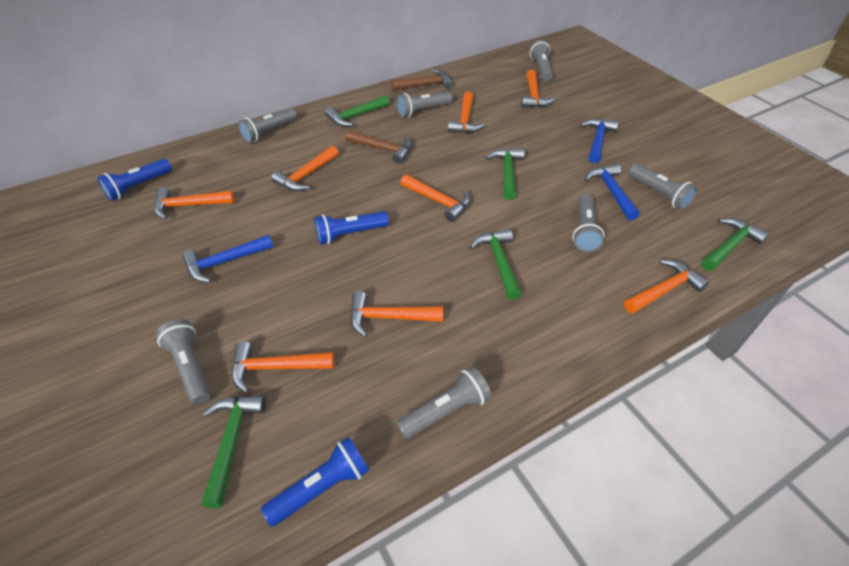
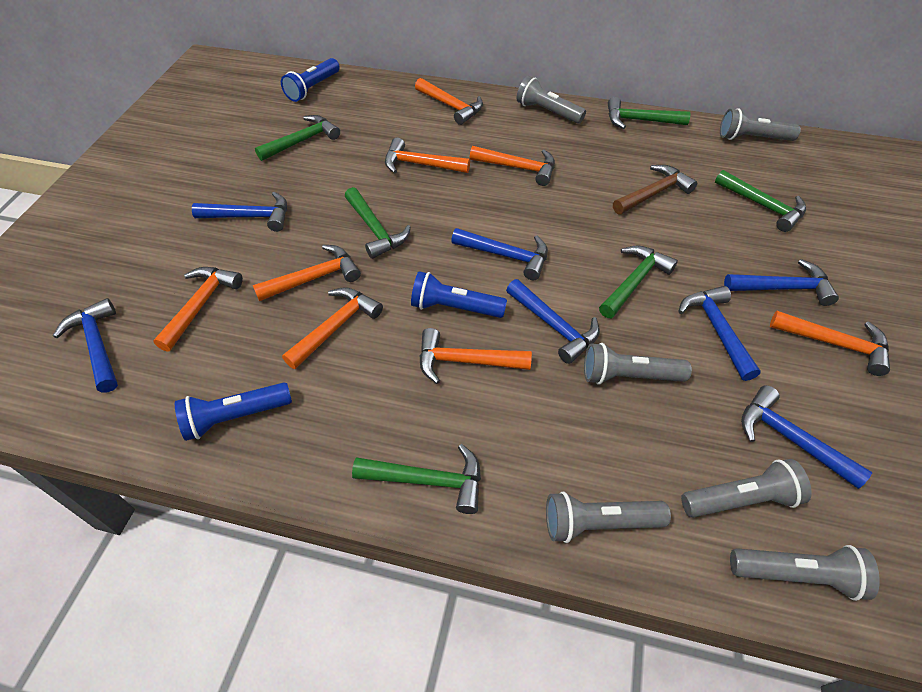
blue hammer: [182,235,273,283] [580,118,619,163] [585,164,640,221] = 3 -> [53,298,118,393] [192,192,287,232] [451,228,548,280] [506,279,600,364] [678,286,761,381] [724,259,839,306] [741,385,872,489] = 7
brown hammer: [345,130,412,164] [391,69,453,91] = 2 -> [613,165,697,214] = 1
green hammer: [201,395,266,508] [325,95,390,127] [470,229,522,300] [486,148,525,200] [701,218,769,271] = 5 -> [255,115,340,161] [345,187,411,259] [352,444,481,514] [599,245,678,318] [608,97,690,129] [715,170,806,232] = 6
grey flashlight: [156,319,211,405] [238,108,297,143] [396,92,452,118] [396,367,491,439] [530,40,553,82] [573,194,605,252] [628,164,698,210] = 7 -> [516,76,586,124] [546,491,671,543] [584,343,692,385] [681,459,812,518] [720,108,801,141] [730,545,880,601] = 6

